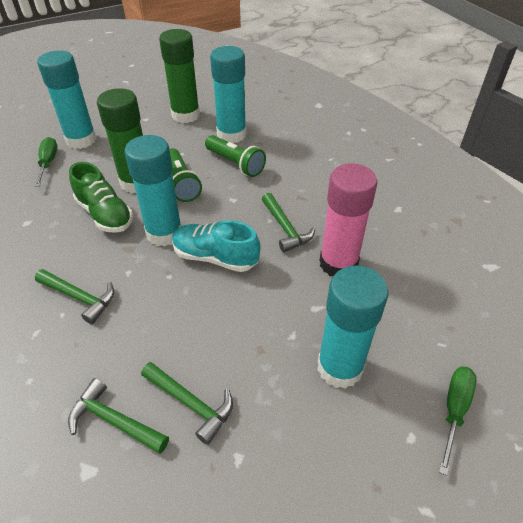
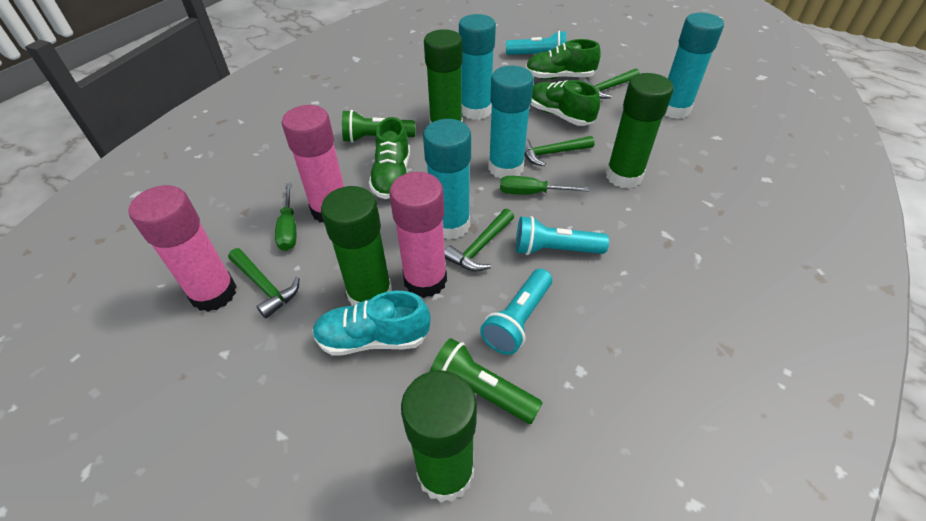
green glue stick: [97,88,143,193] [159,29,200,123] = 2 -> [321,186,392,306] [401,370,477,502] [424,29,463,123] [606,73,673,189] = 4
green shoe: [69,162,133,233] = 1 -> [369,117,410,199] [526,39,601,79] [531,80,600,126] = 3
pink glue stick: [319,163,377,276] = 1 -> [129,185,237,312] [282,105,344,223] [389,172,447,298] = 3
turquoise flashlight: none = 0 -> [480,269,552,355] [506,31,566,55] [516,216,609,255] = 3

